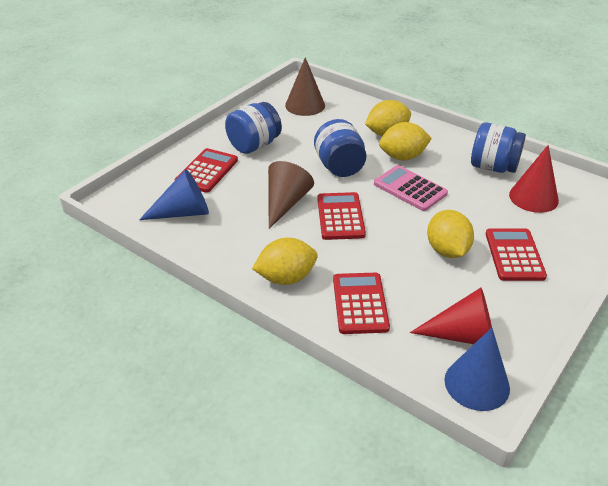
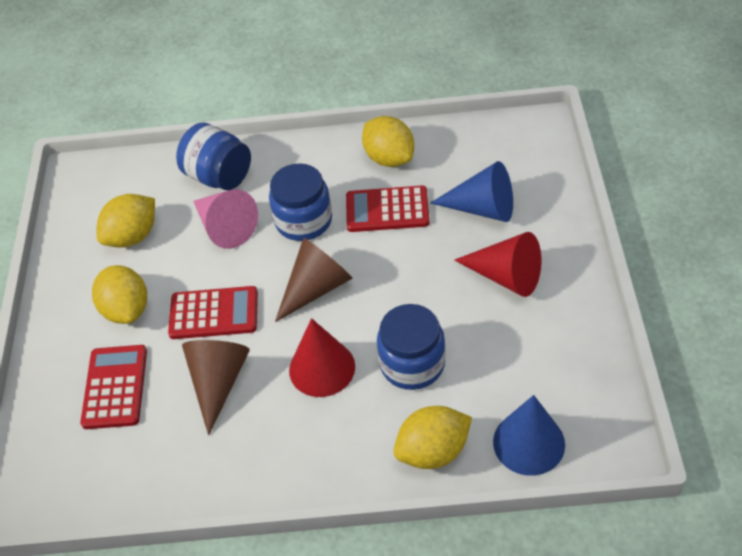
pink calculator: [374,165,448,211] = 1 -> none = 0
pink cone: none = 0 -> [193,189,258,249] = 1
red calculator: [175,148,238,193] [317,192,366,240] [333,273,390,334] [486,228,547,281] = 4 -> [80,345,147,429] [168,286,258,339] [346,186,430,232] = 3

